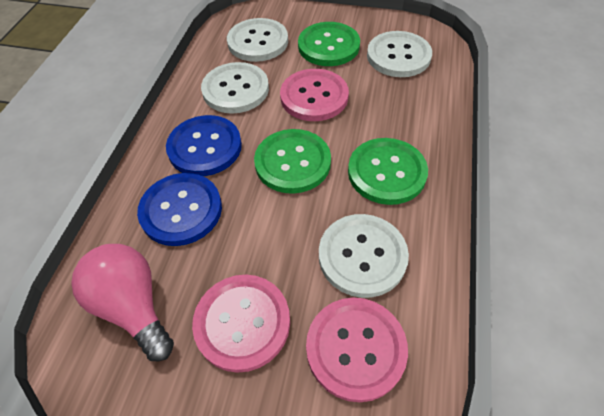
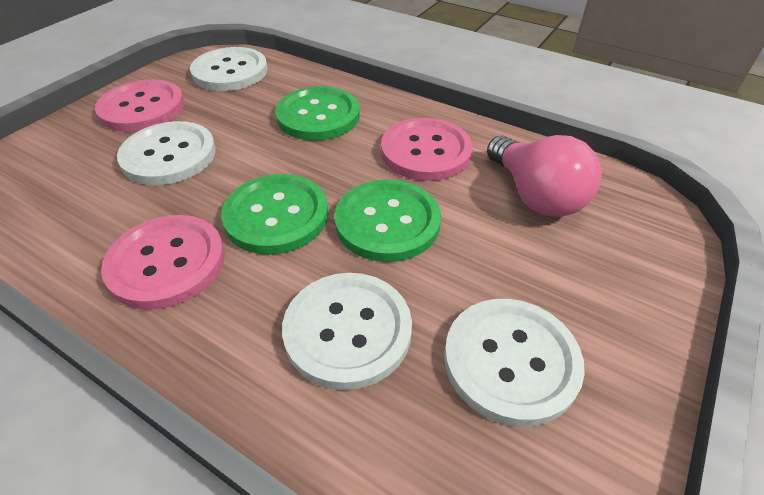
blue button: [137,173,222,246] [166,115,242,176] = 2 -> none = 0

